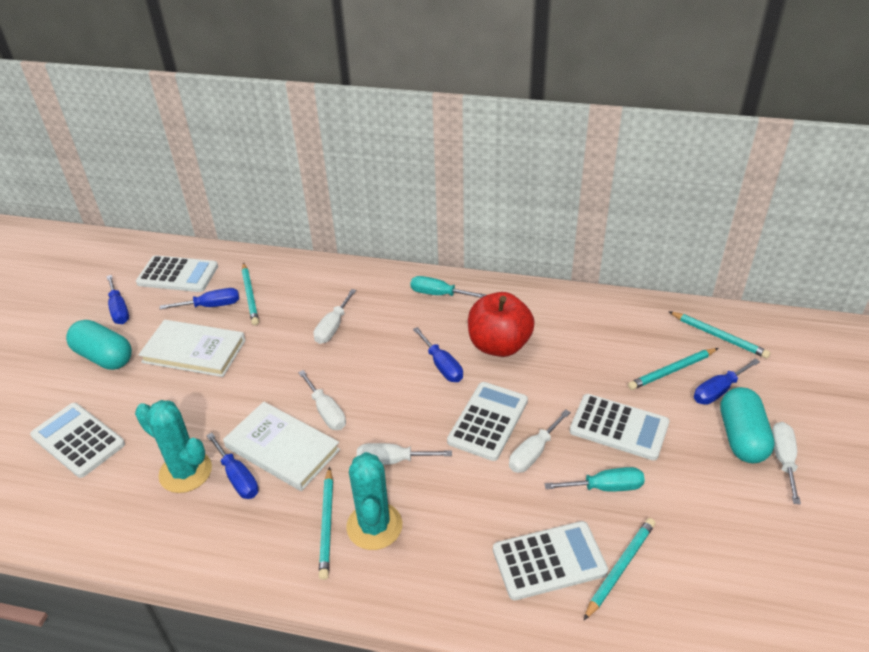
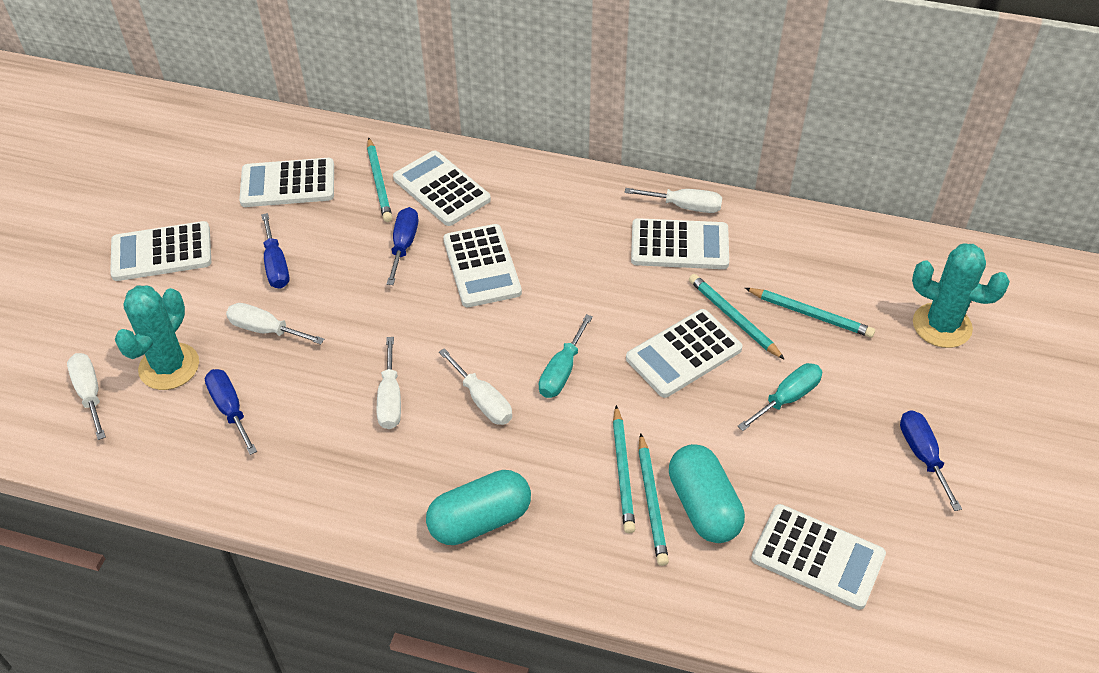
blue screwdriver: [106,275,129,324] [160,288,239,309] [206,433,259,499] [413,327,463,382] [694,358,760,405] = 5 -> [205,369,257,455] [261,213,289,289] [387,207,418,285] [900,410,962,511] = 4
red apple: [468,292,535,357] = 1 -> none = 0
white book: [138,320,246,377] [223,402,340,491] = 2 -> none = 0
white calculator: [30,403,125,478] [136,255,218,292] [447,382,528,461] [493,521,608,600] [570,394,670,461] = 5 -> [110,221,211,281] [239,158,334,207] [393,150,491,226] [443,224,522,307] [626,309,742,398] [631,218,729,269] [751,504,886,610] = 7

